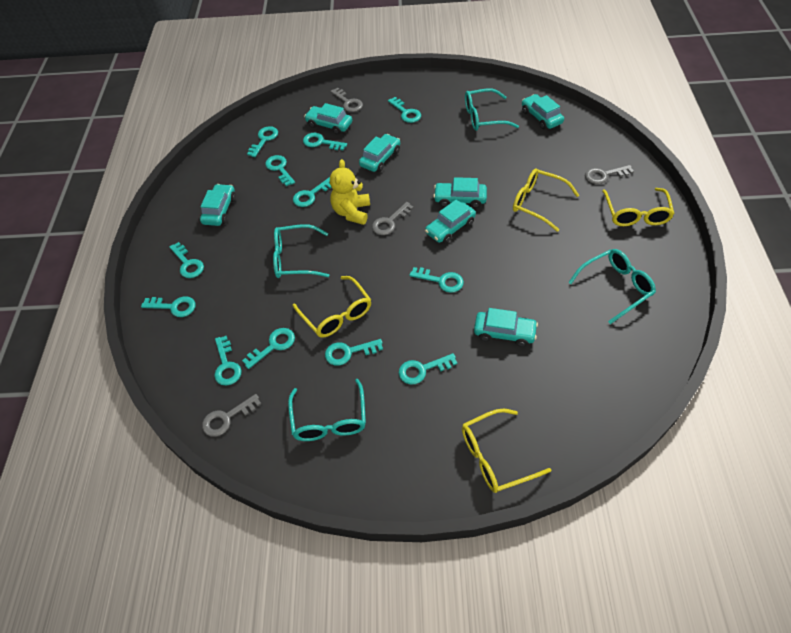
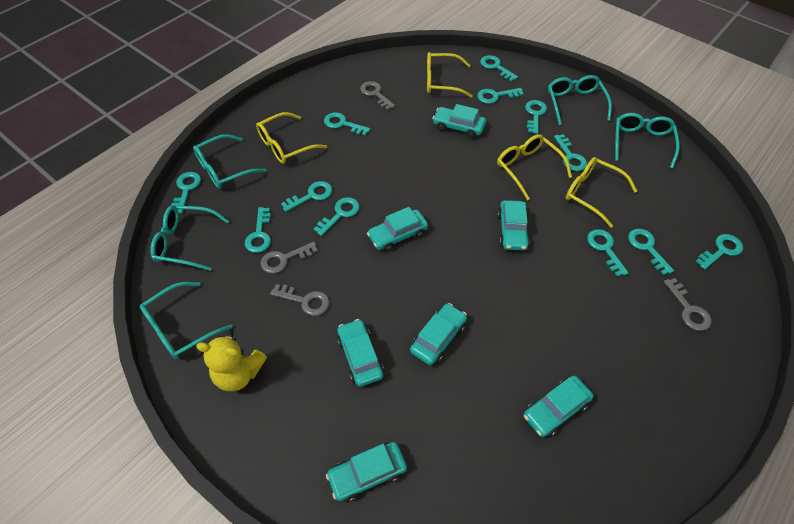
turquoise glasses: [273,224,329,278] [288,379,366,441] [465,89,519,131] [568,249,656,324] = 4 -> [140,282,233,359] [150,205,229,271] [193,134,267,189] [548,75,612,125] [615,113,680,168] = 5

